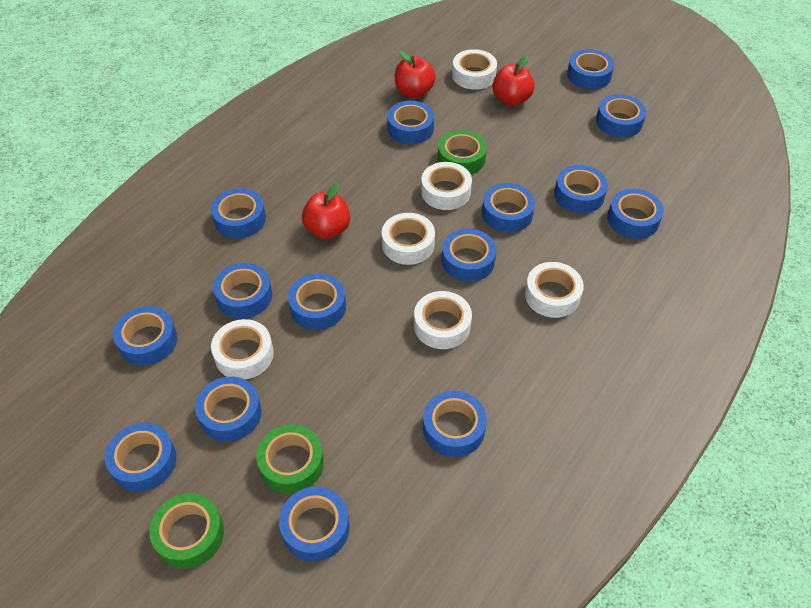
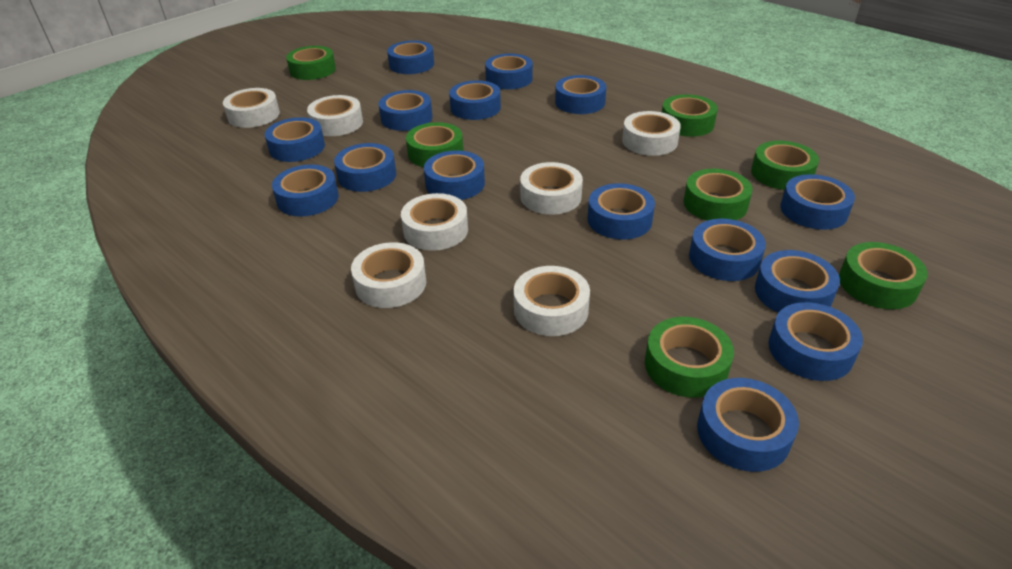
green tape: [149,493,224,569] [256,424,324,494] [438,130,487,175] = 3 -> [286,46,336,80] [406,122,463,167] [645,317,734,398] [662,94,718,137] [683,169,753,221] [751,141,819,190] [839,242,928,309] = 7
red apple: [302,183,350,239] [395,50,436,98] [492,56,535,106] = 3 -> none = 0
white tape: [211,319,274,379] [382,213,435,265] [414,291,472,349] [421,162,472,210] [452,49,497,90] [525,262,584,318] = 6 -> [223,88,280,128] [307,95,363,136] [351,242,427,308] [401,193,468,251] [514,266,590,336] [520,162,583,215] [622,111,681,156] = 7

